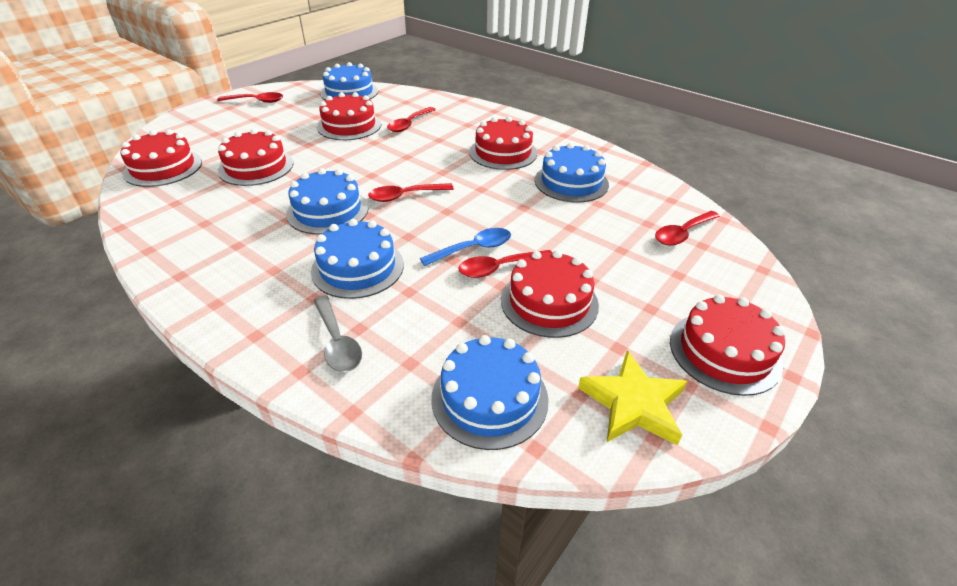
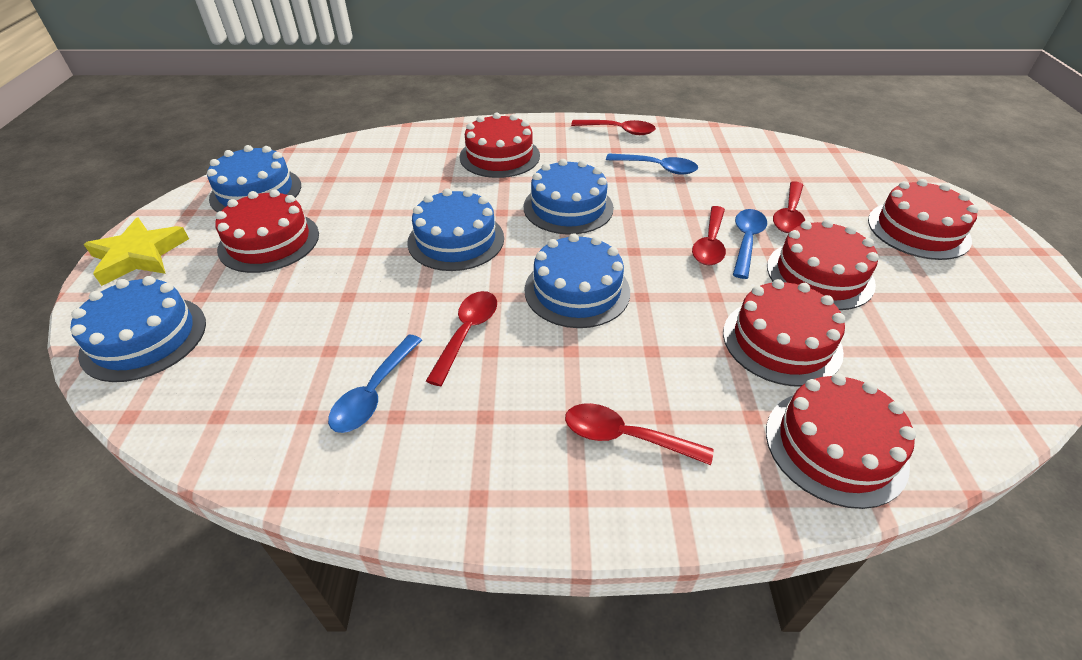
blue spoon: [420,228,511,266] = 1 -> [328,334,422,433] [606,153,698,175] [733,209,767,279] = 3
grey spoon: [313,296,362,372] = 1 -> none = 0

